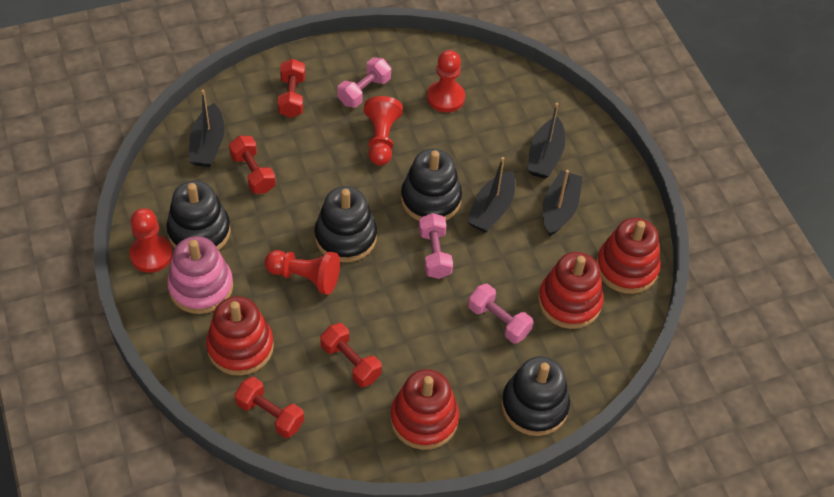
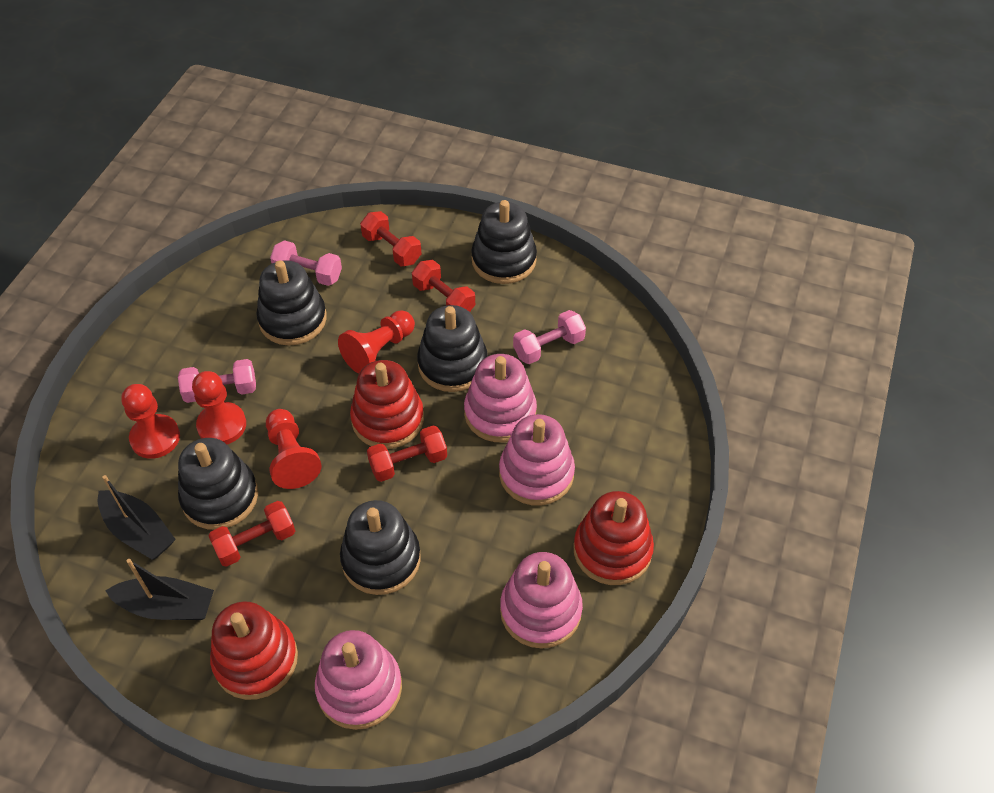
black boat: [189,90,225,167] [467,157,515,233] [527,103,565,179] [543,170,583,236] = 4 -> [98,475,176,560] [105,559,214,620] = 2
black stacking toy: [166,181,231,251] [314,186,377,262] [401,149,462,221] [501,356,570,436] = 4 -> [178,438,258,530] [256,260,327,346] [340,500,421,595] [417,305,488,392] [471,200,537,284] = 5
pink stacking toy: [167,236,233,314] = 1 -> [315,630,402,730] [464,354,537,442] [499,414,575,506] [500,552,583,648] = 4
red stacking toy: [206,296,274,376] [390,369,459,450] [538,252,604,329] [596,218,661,294] = 4 -> [210,601,298,700] [350,360,424,449] [573,491,654,585] = 3

